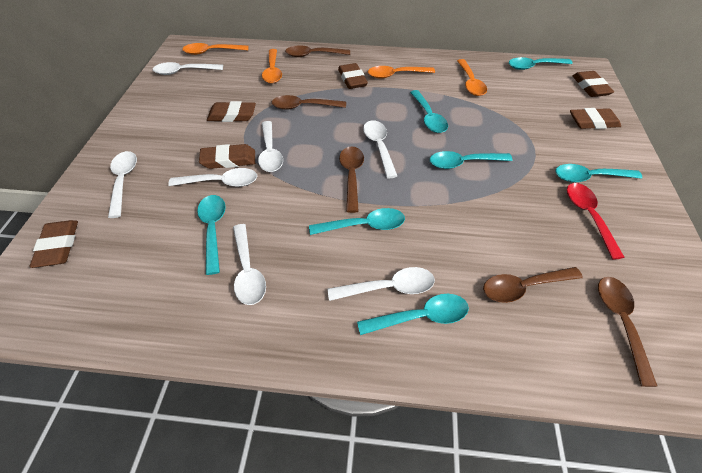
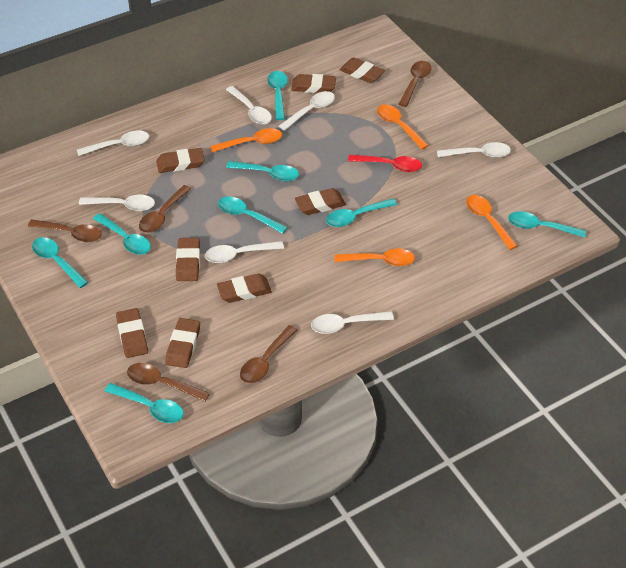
brown eraser: [30,220,78,268] [199,144,255,169] [207,101,256,122] [338,63,368,89] [570,108,621,129] [572,71,614,97] = 6 -> [116,308,148,358] [156,148,205,173] [165,318,200,368] [176,238,200,281] [217,274,272,303] [291,74,336,93] [295,188,346,215] [339,57,385,83] = 8
turquoise spoon: [197,195,226,275] [309,208,405,235] [357,294,469,335] [410,90,448,133] [430,151,513,169] [509,57,573,70] [555,164,642,182] = 7 -> [32,237,88,288] [93,213,151,255] [105,383,184,423] [218,196,288,234] [226,161,299,181] [267,71,288,120] [326,199,397,227] [508,211,586,238] = 8

